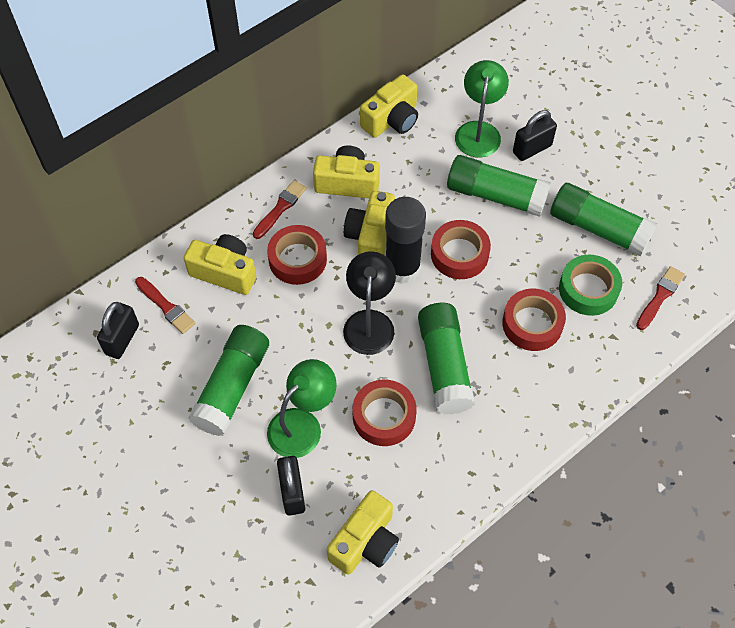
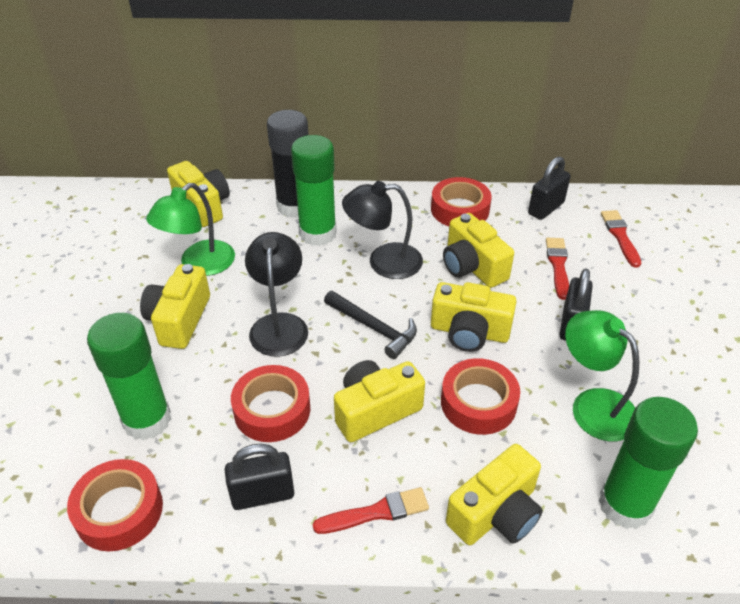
black hammer: none = 0 -> [324,291,417,359] = 1
black lamp: [343,251,396,355] = 1 -> [245,232,308,357] [342,181,423,279] = 2
green glue stick: [188,325,269,436] [418,303,475,415] [447,155,551,217] [550,183,657,256] = 4 -> [87,313,171,440] [291,135,337,246] [599,397,698,529] = 3
green tape: [559,255,622,316] = 1 -> none = 0
yellow camera: [184,234,256,295] [313,146,380,198] [327,490,399,574] [344,191,395,255] [360,74,418,138] = 5 -> [140,264,210,349] [167,161,230,227] [334,360,425,442] [431,282,517,352] [443,213,514,288] [446,444,543,545] = 6

